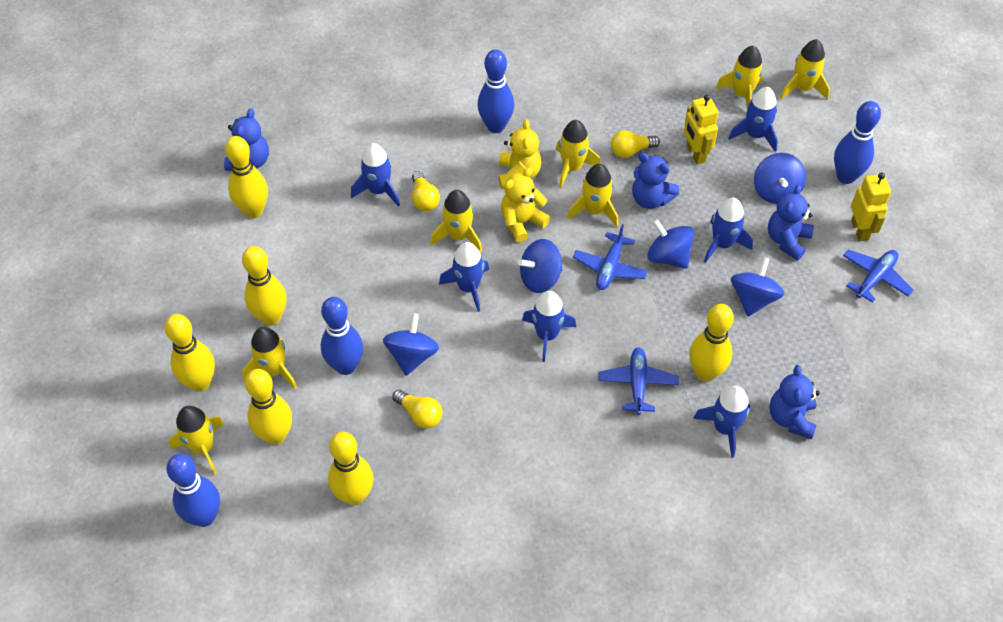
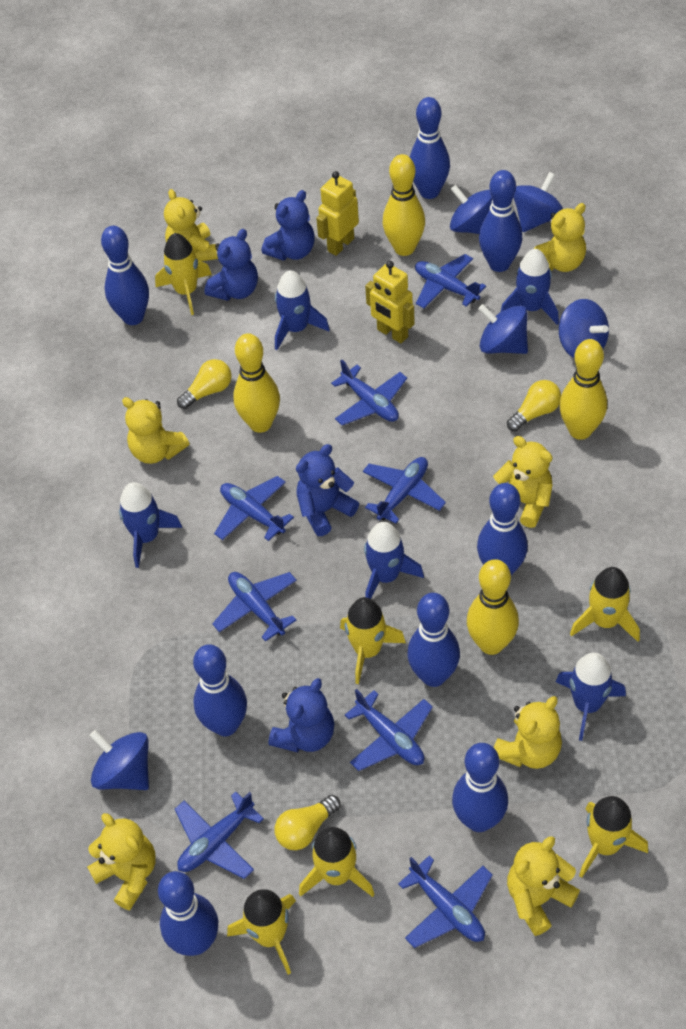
blue bowling pin: [166,454,220,527] [321,297,363,375] [477,49,514,133] [834,101,881,184] = 4 -> [101,226,149,325] [158,871,218,956] [193,644,247,736] [407,593,460,687] [410,97,450,199] [452,743,508,832] [477,483,528,575] [479,170,522,272] = 8
blue plane: [573,224,648,290] [598,347,679,415] [843,249,914,303] = 3 -> [175,791,264,879] [212,572,297,642] [214,476,294,541] [331,360,407,425] [345,689,433,771] [363,457,446,524] [398,856,493,948] [415,254,486,308] = 8
blue rocket: [351,143,400,207] [439,242,489,312] [522,291,576,362] [693,386,750,458] [704,198,753,263] [728,87,778,152] = 6 -> [119,482,182,568] [275,270,330,350] [364,522,424,599] [501,249,559,325] [556,652,626,741] = 5
yellow bowling pin: [165,314,215,392] [225,136,268,218] [242,246,286,326] [245,369,292,445] [328,432,373,505] [689,304,734,382] = 6 -> [233,333,280,433] [383,154,425,256] [467,559,519,655] [559,339,607,440] = 4
yellow rocket: [169,406,224,475] [242,327,297,390] [431,190,482,253] [556,120,600,188] [567,164,619,227] [715,46,763,109] [780,39,830,100] = 7 -> [155,233,212,315] [227,889,296,975] [299,827,375,897] [340,597,406,684] [570,567,640,642] [579,796,648,878] = 6
yellow teddy bear: [498,119,541,188] [501,167,550,243] = 2 -> [87,813,155,910] [122,397,190,464] [164,189,218,261] [493,436,553,528] [494,696,562,769] [507,836,580,936] [534,203,586,272] = 7

